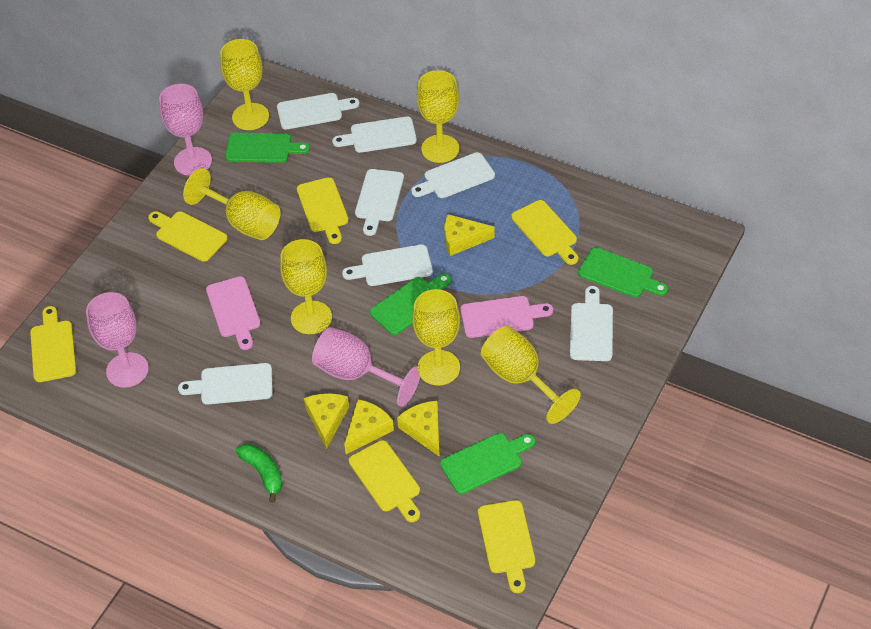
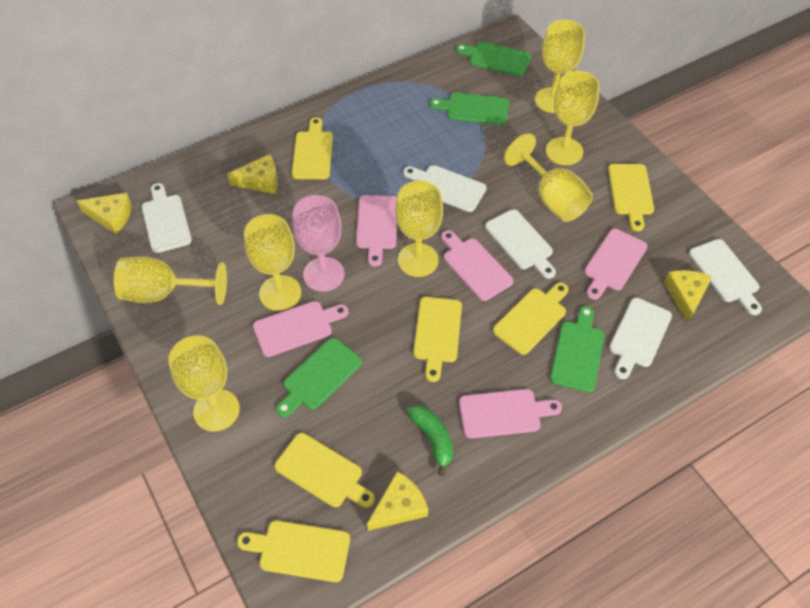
pink cutting board: [206,276,260,350] [461,296,553,338] = 2 -> [253,301,349,357] [356,195,397,267] [441,230,514,301] [459,389,562,439] [584,229,648,300] = 5
pink goblet: [86,292,149,388] [159,84,212,176] [312,327,421,407] = 3 -> [292,195,345,292] = 1
white cutting board: [178,363,273,405] [277,93,359,130] [332,117,417,153] [342,244,433,286] [355,169,404,236] [411,152,495,198] [570,286,613,361] = 7 -> [142,183,192,253] [403,165,487,212] [485,209,556,279] [609,298,672,379] [689,239,762,315] = 5
yellow goblet: [183,168,280,240] [220,39,269,130] [280,239,332,334] [412,289,460,386] [417,70,459,163] [481,326,581,424] = 6 -> [114,256,227,305] [168,335,240,432] [244,214,301,311] [395,181,443,277] [504,133,593,222] [535,19,585,113] [546,70,600,165] = 7

